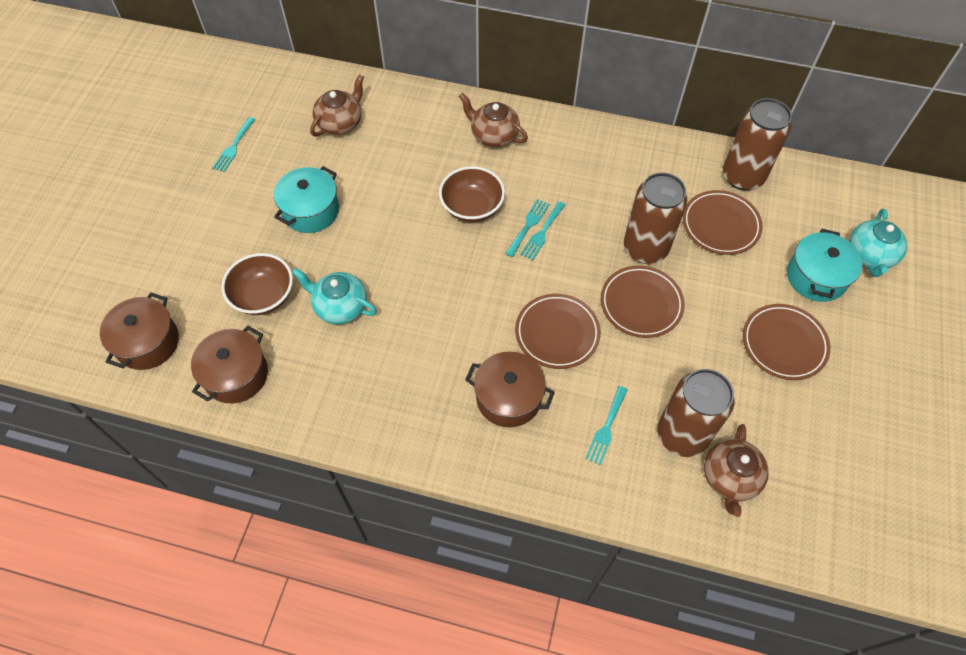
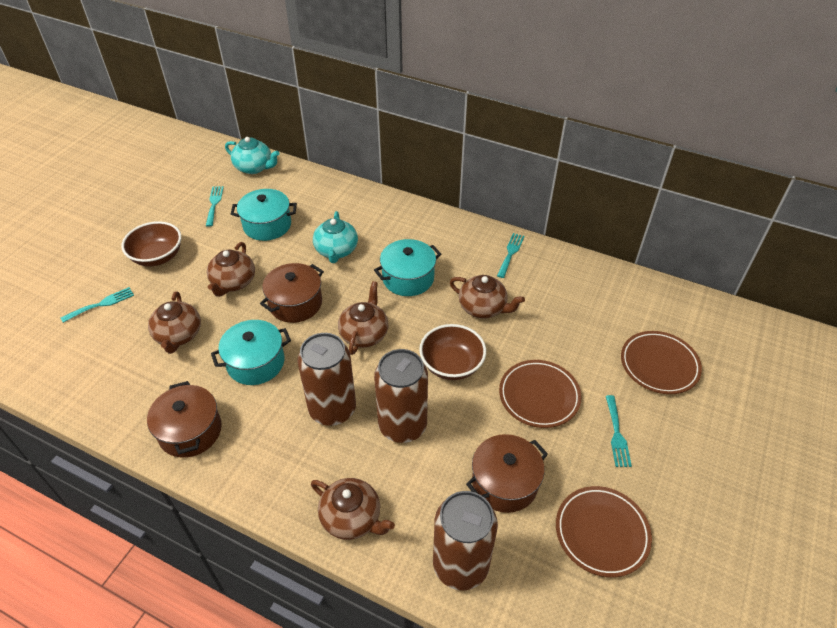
brown plate: [515,294,601,369] [601,266,685,338] [683,190,763,255] [743,304,830,380] = 4 -> [499,360,581,428] [556,486,652,577] [621,331,702,394] = 3
brown teapot: [310,74,364,137] [459,93,528,147] [704,424,769,517] = 3 -> [148,291,201,354] [207,242,255,297] [311,478,395,540] [338,281,388,355] [450,275,525,319] = 5
turquoise pot: [274,166,339,233] [787,229,862,302] = 2 -> [211,320,291,385] [231,189,297,241] [374,239,441,296] = 3

